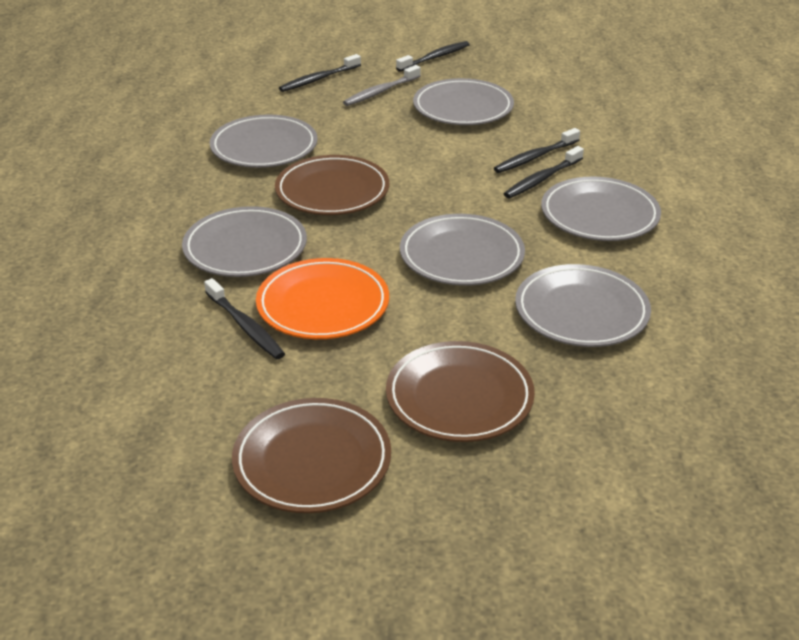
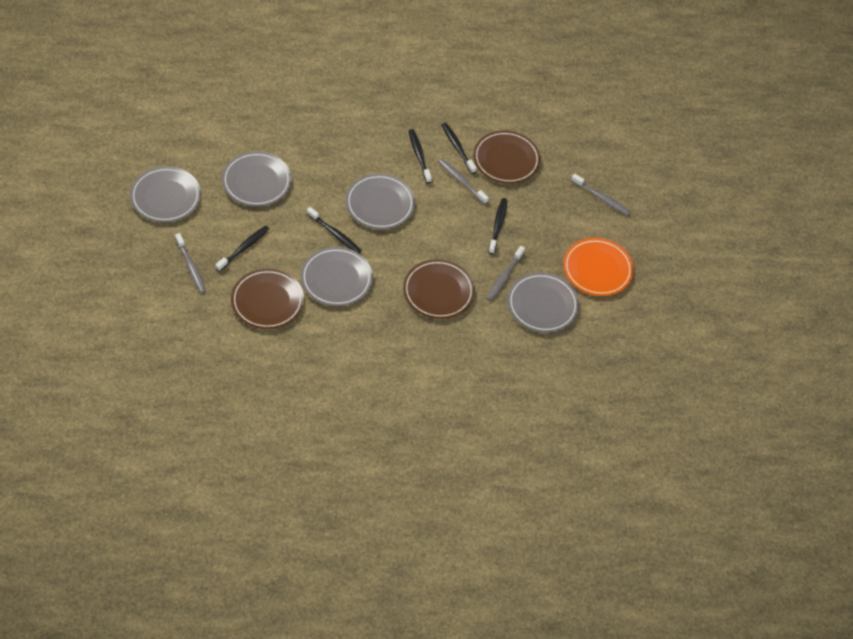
grey plate: [182,206,307,277] [210,115,317,168] [400,214,525,286] [413,78,514,125] [515,264,651,347] [541,177,661,241] = 6 -> [130,166,201,223] [222,152,291,207] [301,247,373,306] [346,174,415,229] [508,273,579,333] = 5
grey toothbrush: [343,65,421,106] = 1 -> [175,233,206,293] [438,159,489,204] [486,246,525,301] [571,174,630,216] = 4

